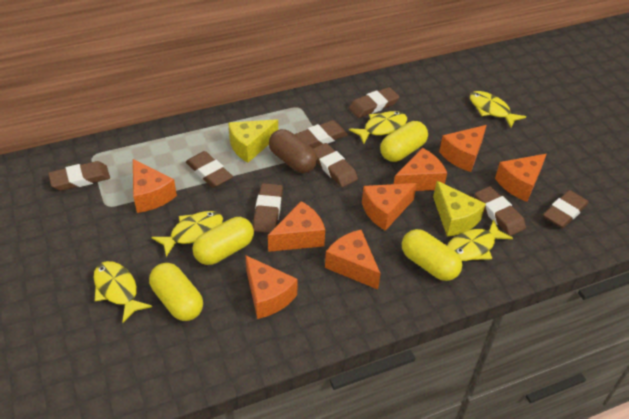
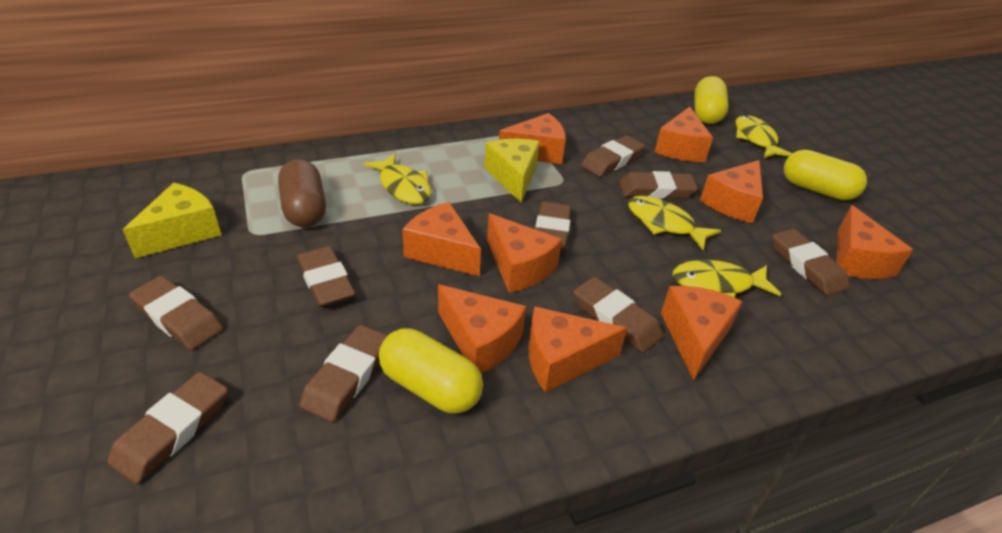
brown eraser: [48,161,110,191] [186,151,233,188] [253,183,283,233] [295,120,348,148] [313,143,358,187] [349,87,399,118] [475,186,526,236] [543,190,589,228] = 8 -> [107,372,228,484] [129,276,223,350] [297,246,356,307] [299,325,388,422] [535,201,571,251] [573,277,663,353] [581,135,645,177] [619,171,698,199] [772,229,849,296] = 9
orange cheese: [133,159,177,213] [245,255,298,319] [268,201,325,252] [325,230,381,289] [362,183,417,231] [394,148,447,191] [439,125,487,172] [495,154,546,202] = 8 -> [402,202,481,277] [438,285,526,373] [487,214,562,293] [499,113,566,164] [528,306,627,393] [655,107,713,162] [661,286,743,381] [700,160,763,223] [836,205,913,279] = 9
yellow capsule: [149,263,203,321] [193,217,254,265] [380,121,428,162] [402,229,462,281] = 4 -> [379,328,483,414] [694,76,729,124] [784,150,867,200] = 3
yellow fish: [93,261,152,323] [151,211,223,257] [349,111,407,144] [447,219,513,261] [470,91,526,128] = 5 -> [364,154,431,204] [628,196,721,250] [673,260,781,298] [735,115,792,158] = 4

